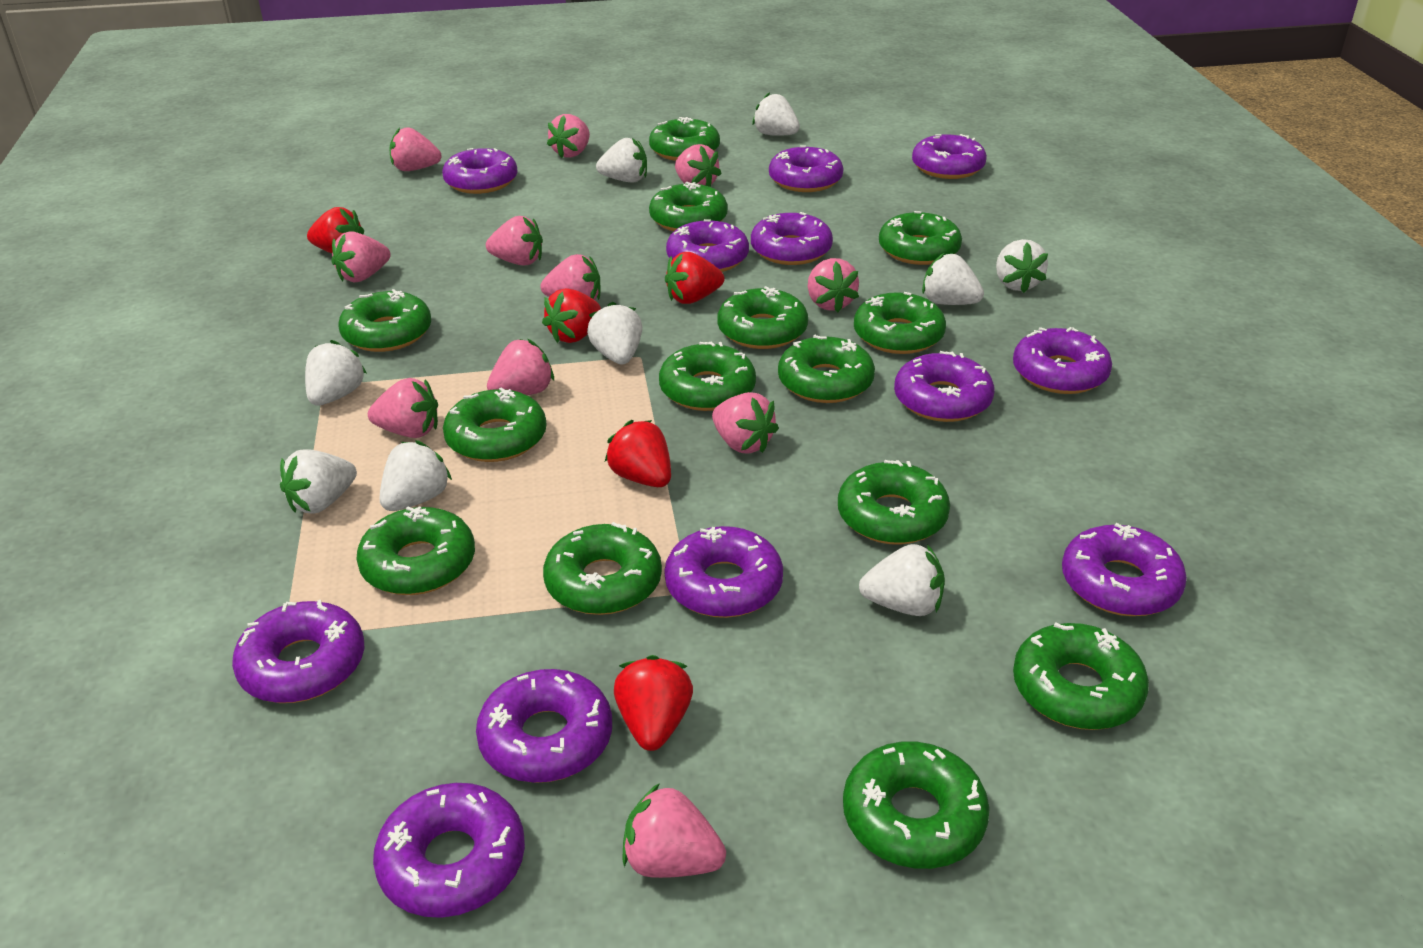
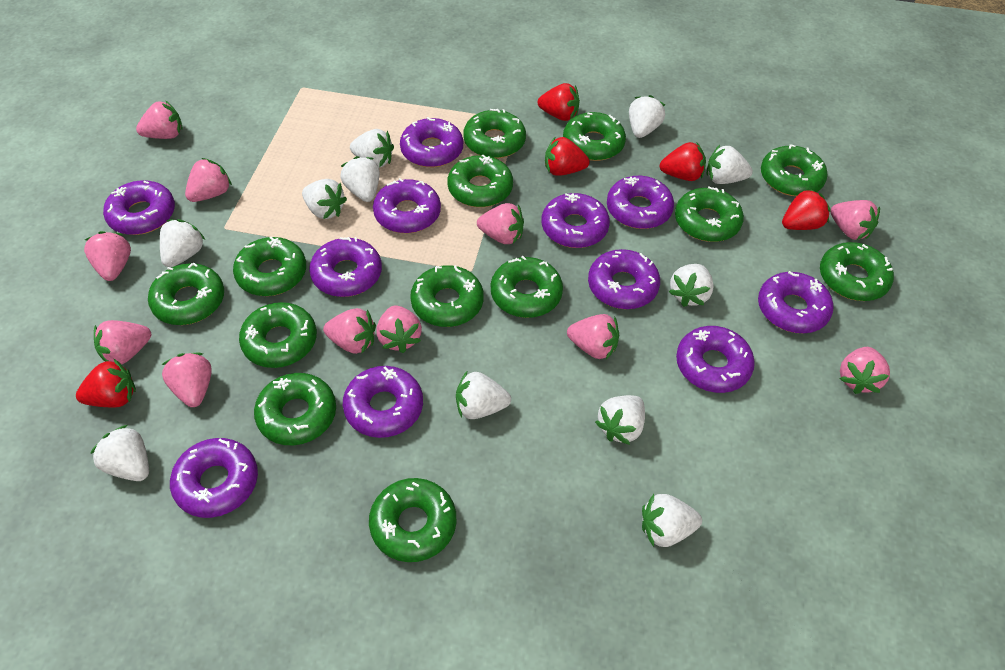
green donut: [338,289,431,352] [356,506,475,595] [443,387,546,462] [543,522,662,615] [649,117,720,161] [649,182,728,231] [659,341,756,411] [717,286,808,349] [778,335,875,403] [838,460,950,545] [843,741,990,869] [854,292,946,354] [879,211,962,265] [1013,623,1149,730] = 14 -> [148,263,224,325] [233,237,306,296] [239,302,317,368] [254,373,336,445] [369,478,456,562] [410,265,484,327] [447,155,513,207] [463,109,526,158] [491,256,563,318] [563,112,626,161] [675,187,744,242] [761,144,828,196] [820,242,894,301] = 13
purple donut: [232,600,364,703] [373,783,525,918] [442,148,518,194] [476,669,612,783] [664,526,783,618] [666,219,749,272] [751,212,833,265] [769,146,844,192] [894,351,994,422] [912,134,987,179] [1013,327,1112,394] [1062,523,1187,616] = 12 -> [103,180,175,235] [170,438,258,518] [309,237,382,297] [343,366,423,438] [373,178,441,233] [400,117,463,167] [541,193,610,248] [588,249,660,309] [607,176,674,229] [676,326,755,393] [758,271,834,333] = 11
white strawberry: [280,449,357,513] [305,340,367,406] [379,440,452,511] [587,301,642,364] [596,138,647,182] [752,92,800,136] [859,544,945,616] [922,253,984,305] [996,239,1048,293] = 9 -> [90,425,149,481] [160,219,205,267] [302,179,347,219] [340,156,380,202] [350,129,394,168] [456,372,511,419] [595,395,645,445] [629,95,665,138] [642,494,702,547] [669,264,714,307] [707,145,753,184] = 11

